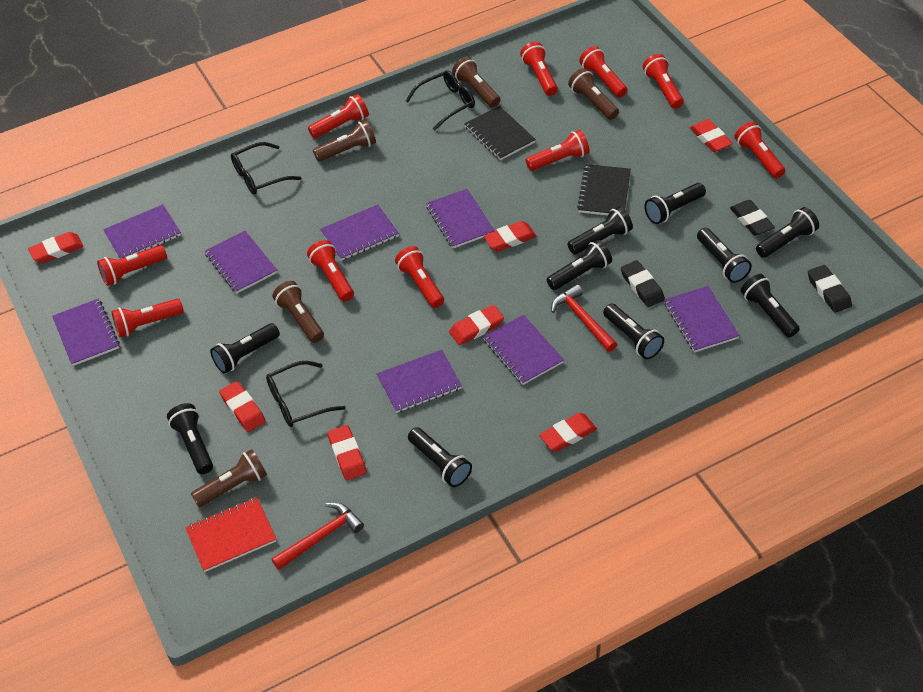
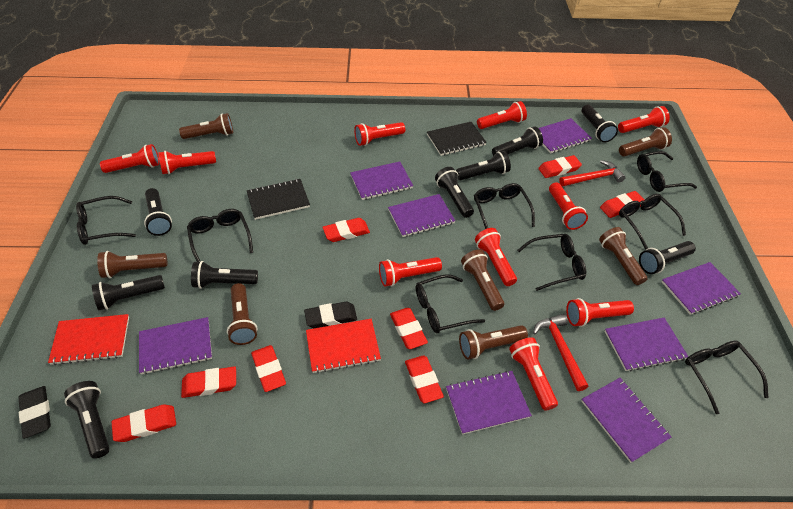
black eraser: [621,260,665,307] [730,200,775,236] [808,265,852,313] = 3 -> [18,386,51,439] [304,302,357,328] = 2
black flashlight: [167,403,213,474] [210,323,280,374] [408,427,472,487] [546,240,612,290] [568,206,633,255] [603,304,664,359] [644,183,706,224] [697,228,752,283] [741,274,800,337] [756,207,819,258] = 10 -> [64,381,110,459] [92,275,165,310] [144,188,172,236] [191,261,258,289] [435,167,474,218] [456,151,511,180] [492,126,543,156] [582,105,618,142] [639,241,696,274] = 9
black glasses: [231,142,302,195] [266,361,346,427] [406,70,475,131] = 3 -> [76,196,136,245] [187,209,253,262] [416,274,485,333] [474,183,535,229] [517,234,586,291] [619,194,686,250] [637,151,697,192] [685,341,769,414] = 8
brown flashlight: [191,449,267,507] [273,281,324,343] [313,120,376,162] [452,57,500,107] [568,68,619,120] = 5 -> [97,251,167,278] [179,113,233,139] [227,283,257,345] [459,325,528,359] [461,249,504,311] [599,227,647,285] [619,127,672,157] = 7
red eraser: [28,232,84,263] [219,381,266,432] [327,425,367,480] [449,305,504,345] [484,221,536,251] [539,413,597,452] [690,119,733,152] = 7 -> [112,404,176,442] [181,366,236,398] [251,345,286,392] [323,218,370,242] [390,308,428,349] [405,356,444,403] [538,155,582,178] [600,191,644,218] = 8
red notebook: [185,497,276,572] = 1 -> [48,314,129,365] [306,319,381,373] = 2

